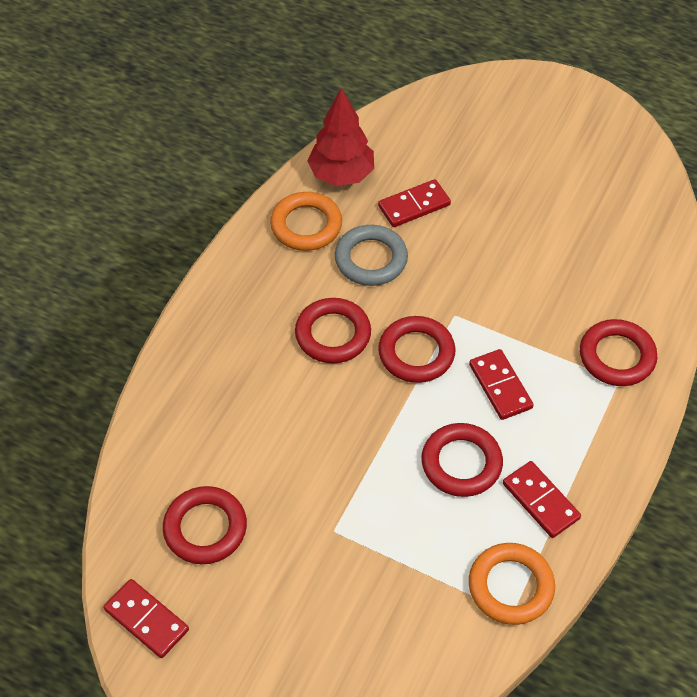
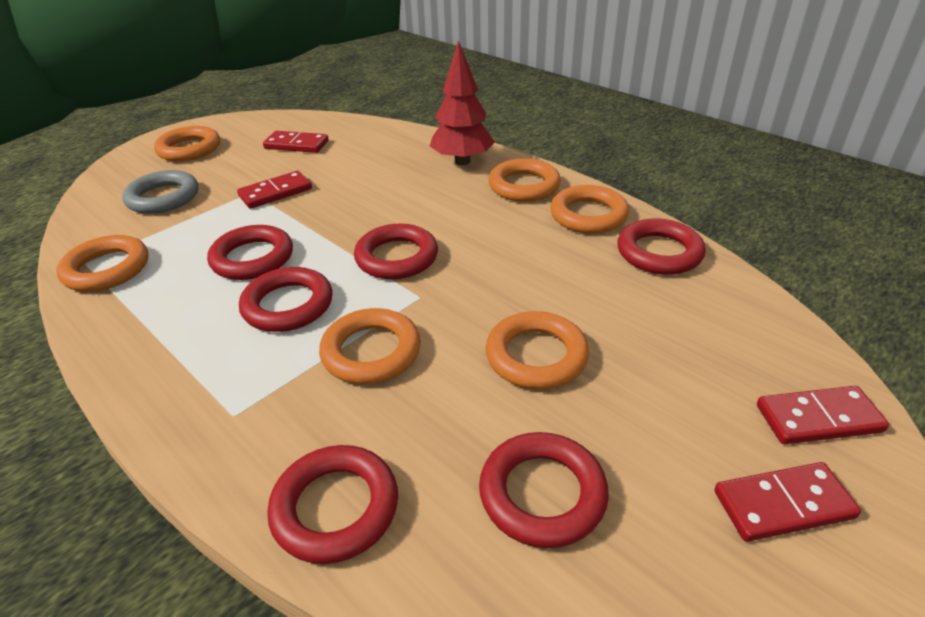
orange ring: [270,192,342,251] [469,543,555,625] = 2 -> [56,235,149,292] [154,126,220,161] [319,308,421,384] [486,311,589,389] [488,158,561,202] [550,185,629,234] = 6
red ring: [163,486,247,564] [295,298,371,363] [378,316,455,383] [421,423,503,497] [580,319,657,386] = 5 -> [207,225,293,280] [239,267,332,332] [267,445,398,564] [354,224,438,279] [479,432,609,548] [617,218,706,275] = 6

